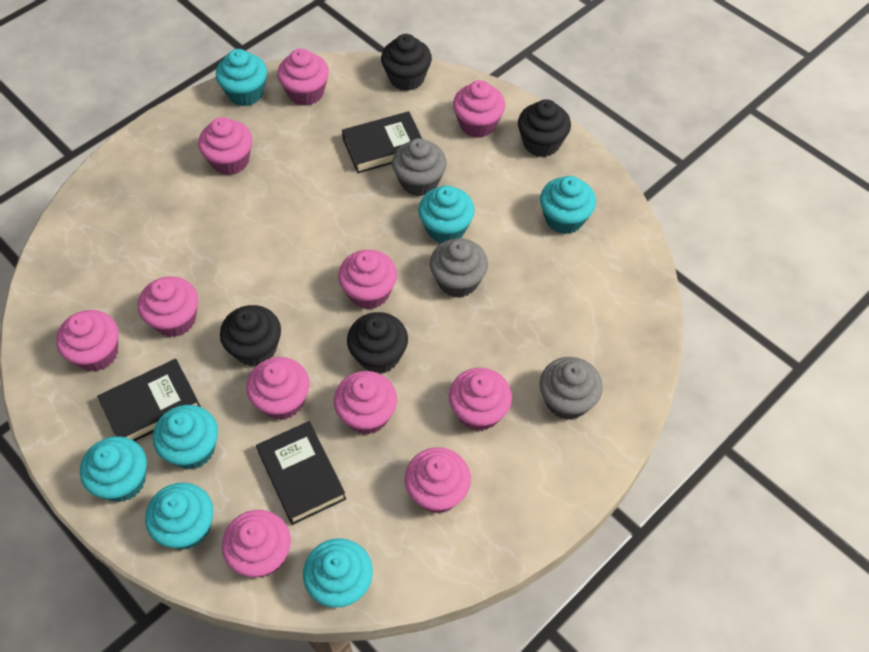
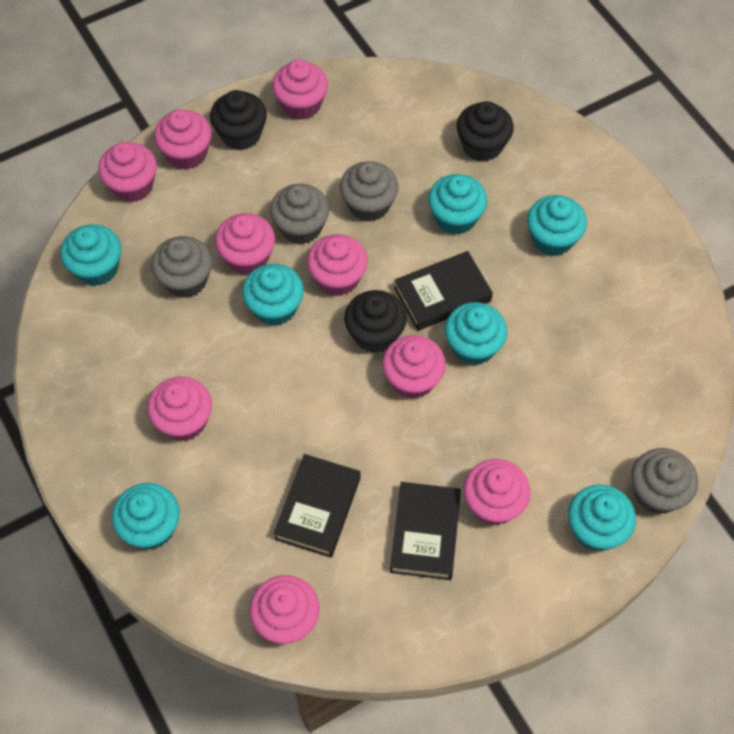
black cupcake: [220,305,281,367] [347,312,408,374] [381,34,432,91] [518,99,571,157] = 4 -> [210,90,267,150] [344,290,407,353] [457,101,514,162] = 3
grey cupcake: [392,138,447,196] [430,238,488,298] [540,357,603,420] = 3 -> [151,236,212,298] [270,184,329,244] [340,161,398,222] [631,448,698,514] = 4
pink cupcake: [56,310,118,372] [138,276,198,337] [198,117,252,175] [222,510,291,578] [246,357,309,420] [277,48,329,106] [334,371,397,434] [338,250,397,309] [405,447,471,513] [449,368,512,431] [453,80,505,138] = 11 -> [98,142,157,203] [147,377,212,441] [154,109,212,169] [215,213,275,275] [249,575,320,644] [272,60,328,120] [307,234,368,296] [382,335,446,399] [463,459,531,525] = 9

